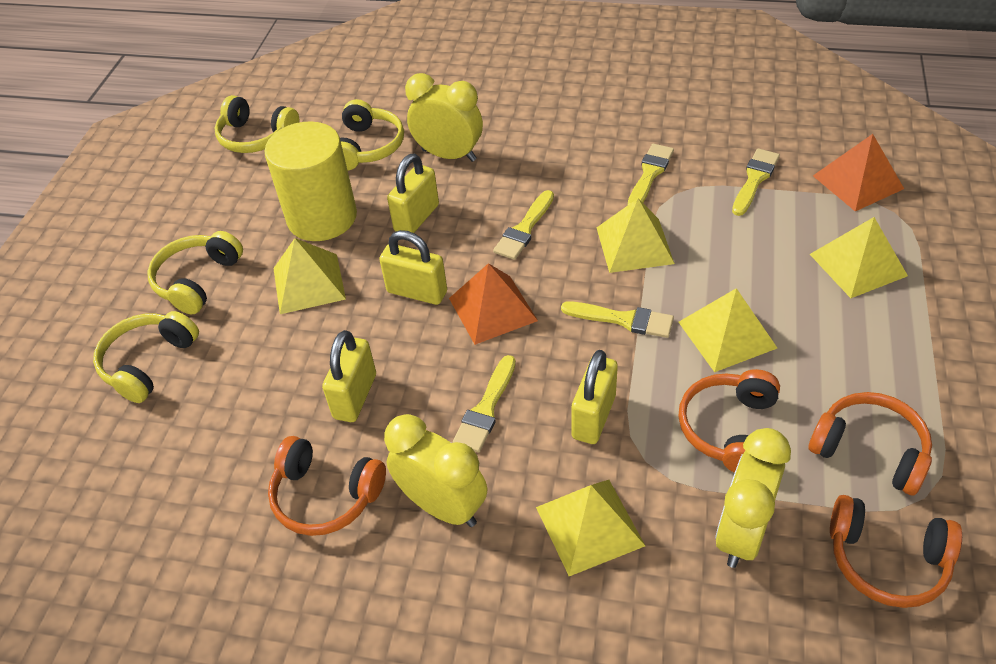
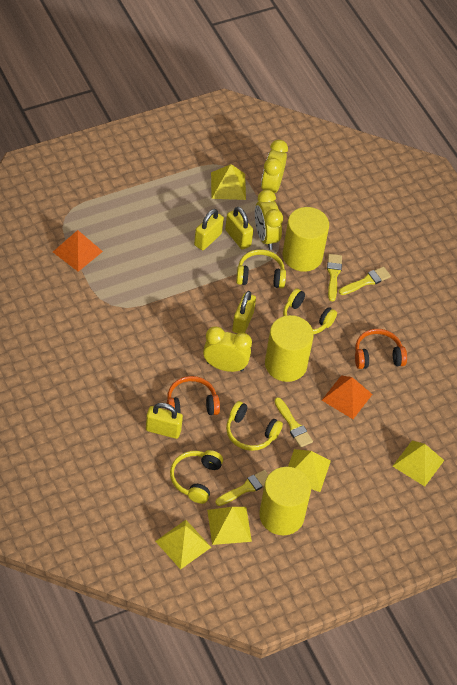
orange headphones: [268,436,386,536] [679,369,780,473] [809,392,932,496] [830,495,962,608] = 4 -> [167,376,220,415] [355,329,407,369] = 2
yellow brush: [453,355,516,452] [493,190,554,260] [561,301,674,338] [628,144,674,205] [732,148,780,216] = 5 -> [216,470,268,506] [274,397,313,448] [327,254,342,301] [339,267,391,295] = 4
yellow cylinder: [265,121,357,241] = 1 -> [259,467,311,535] [265,315,314,382] [283,207,329,272] = 3

